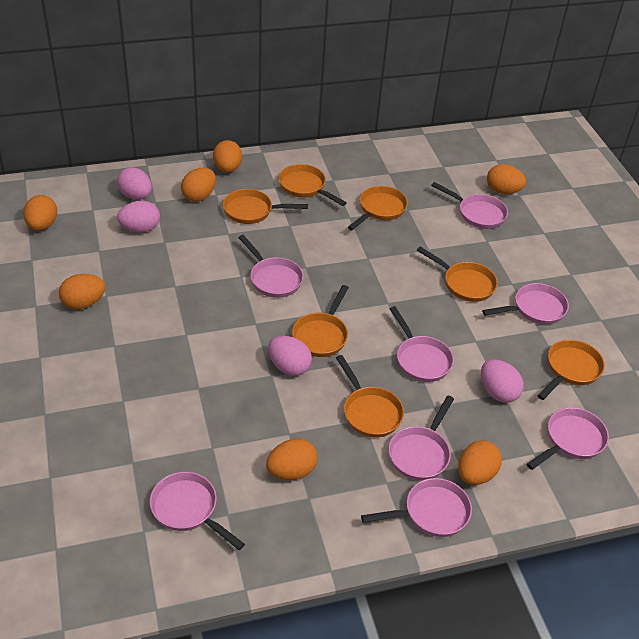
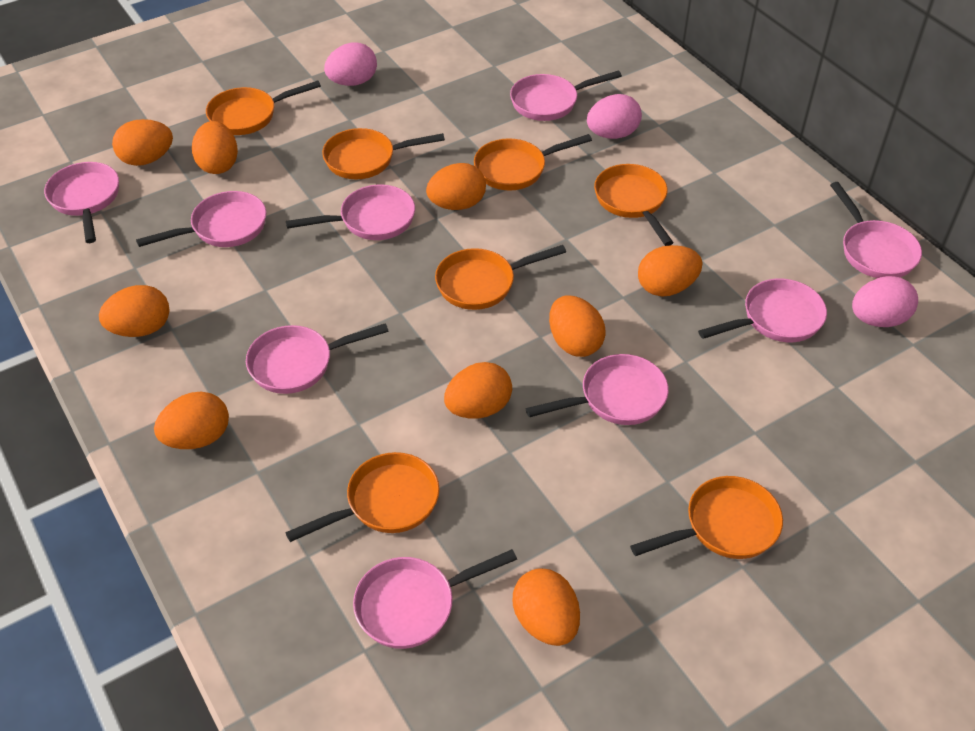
orange egg: [23,195,57,230] [59,274,106,309] [181,168,216,202] [213,140,242,173] [266,438,318,480] [458,440,502,485] [487,164,526,194] = 7 -> [99,285,170,337] [112,119,173,166] [154,392,229,449] [192,121,238,174] [426,163,486,210] [444,362,512,419] [513,568,580,646] [549,295,606,357] [638,245,702,296] = 9
pink egg: [117,167,152,200] [117,201,160,232] [268,336,312,376] [481,360,524,403] = 4 -> [324,43,377,86] [587,94,642,139] [852,276,918,327] = 3
pink pan: [150,472,245,550] [238,235,303,298] [361,478,472,537] [388,396,454,480] [390,306,454,382] [431,182,508,229] [482,283,569,325] [527,407,609,470] = 8 -> [44,162,119,243] [136,191,266,247] [246,323,389,394] [286,184,415,240] [353,549,517,649] [510,71,622,121] [525,354,669,425] [698,278,827,342] [830,182,922,278] = 9

